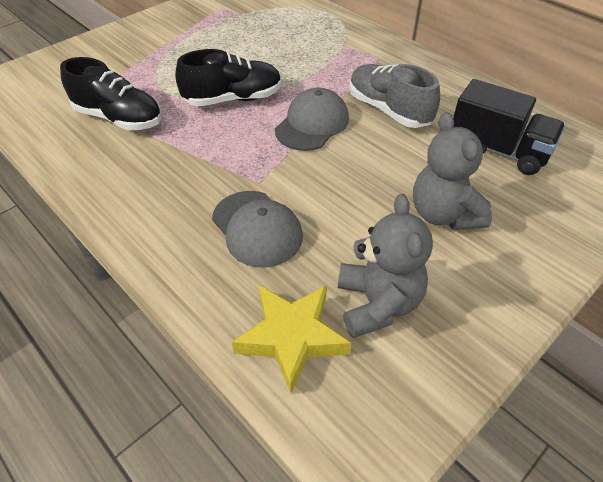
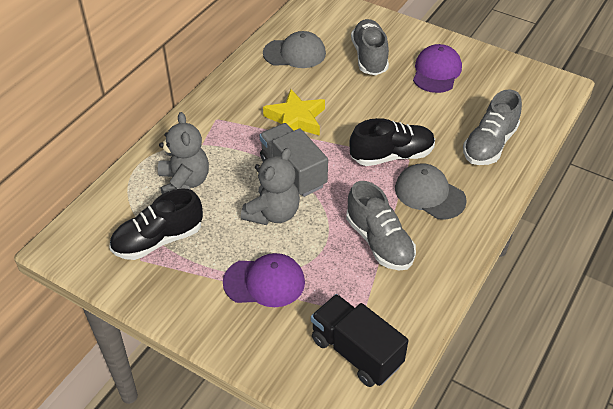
grey shoe: [349,64,440,128] = 1 -> [346,181,416,270] [351,19,389,75] [463,89,522,165] = 3
grey truck: none = 0 -> [260,123,328,197] = 1
purple cap: none = 0 -> [223,253,305,307] [413,44,462,93] = 2

